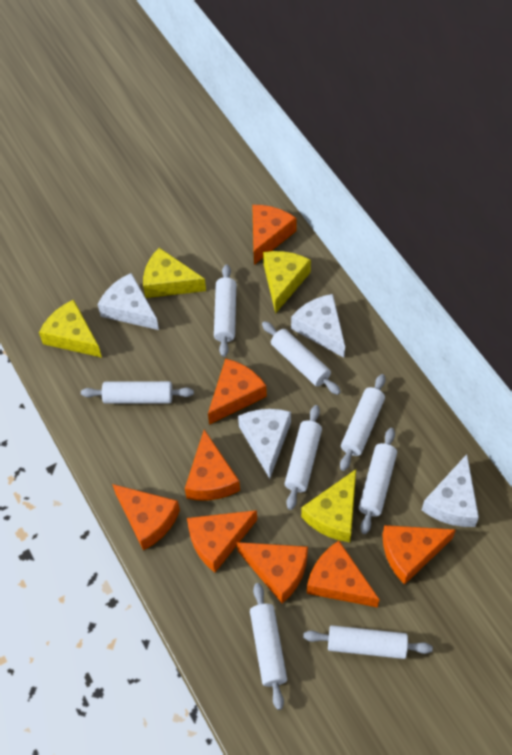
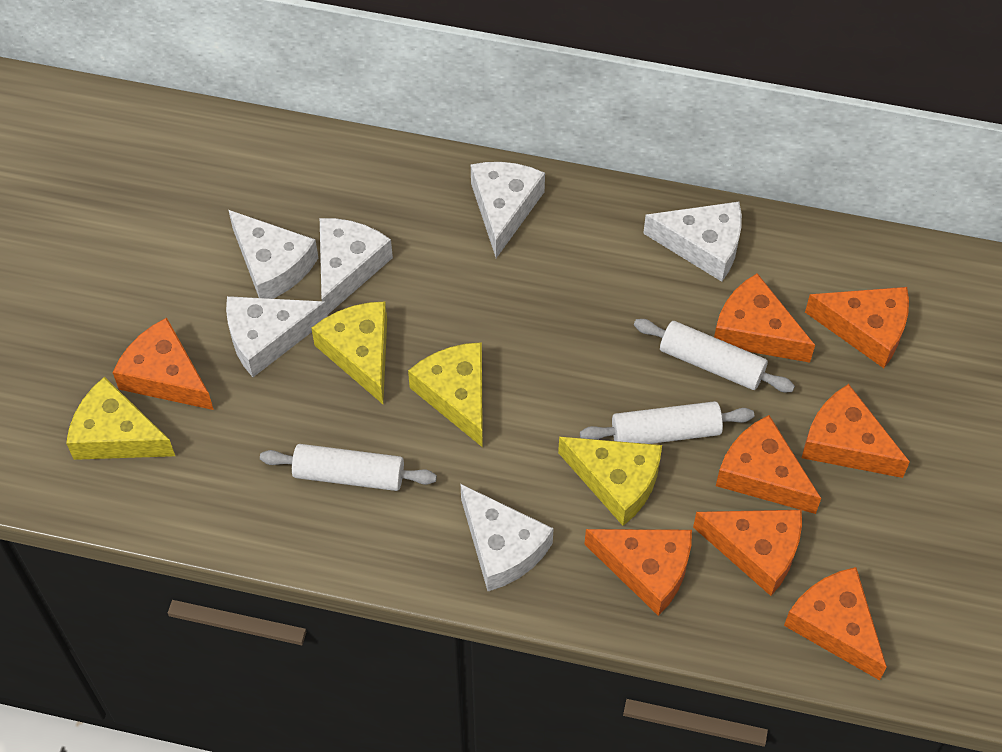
white cheese: [98,273,159,330] [238,409,291,479] [291,294,345,358] [422,454,479,527] = 4 -> [226,296,328,377] [228,210,318,299] [320,218,393,315] [461,484,554,591] [471,162,545,258] [643,202,742,282] = 6
white rolling pin: [81,381,194,404] [214,264,236,357] [250,583,287,710] [262,321,341,395] [284,405,322,510] [303,625,433,659] [340,374,385,471] [359,428,397,534] = 8 -> [260,444,437,491] [580,401,754,444] [634,319,795,392] = 3

